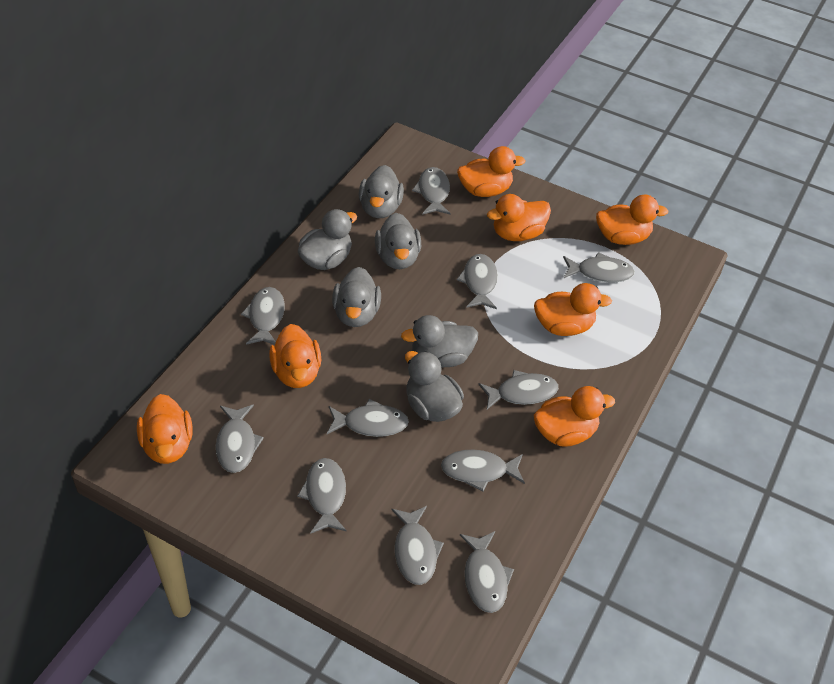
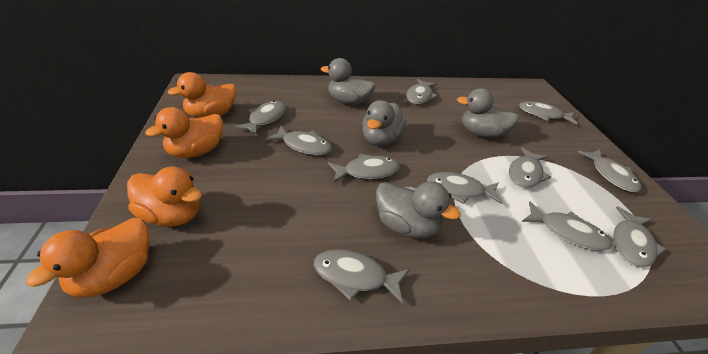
grey duck: [298,209,357,270] [332,267,381,327] [359,165,404,218] [375,213,421,269] [401,315,478,368] [405,351,464,422] = 6 -> [321,58,376,105] [362,100,406,146] [376,181,461,239] [457,88,519,138] = 4
orange duck: [137,394,192,464] [269,324,321,388] [457,146,525,197] [487,194,551,241] [534,283,612,336] [534,386,615,447] [596,195,668,245] = 7 -> [26,218,149,298] [127,166,202,227] [145,107,223,158] [168,72,236,118] = 4

